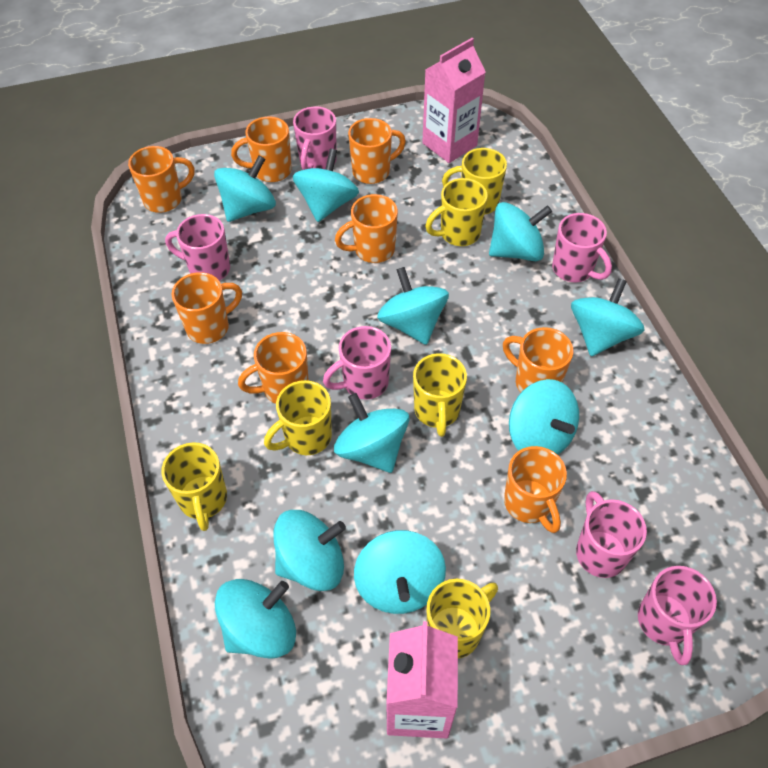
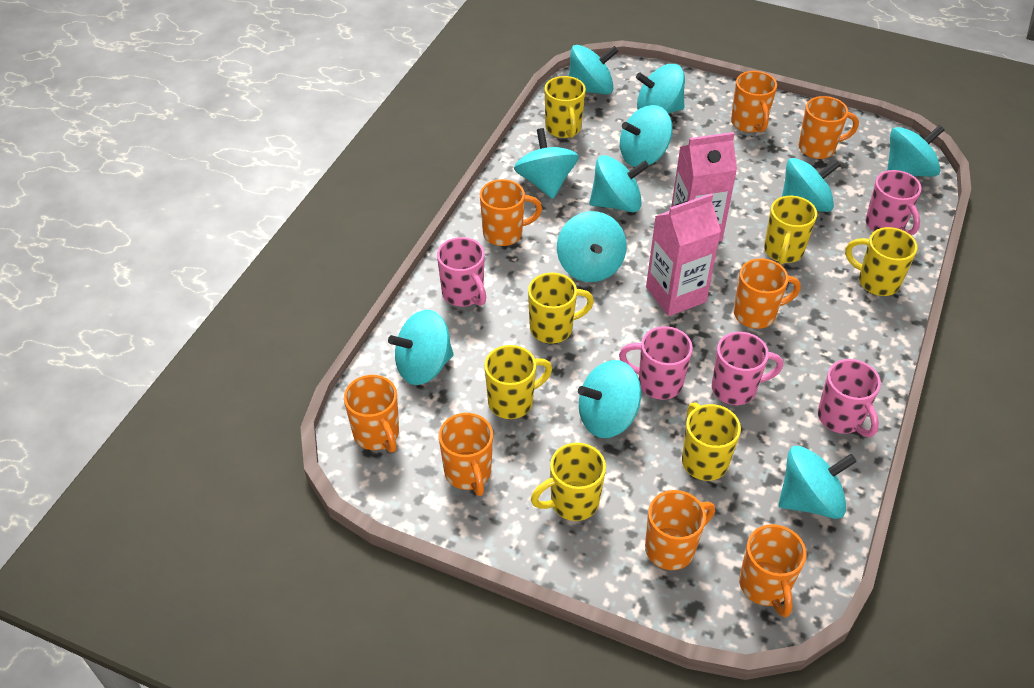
pink mug: [165,214,230,281] [293,106,337,170] [323,326,391,400] [552,213,612,282] [576,491,647,578] [638,566,717,665] = 6 -> [437,237,486,307] [619,326,693,400] [712,332,783,405] [818,359,881,437] [865,170,922,235] = 5
turquoise spinning top: [214,156,276,222] [215,579,296,659] [273,510,346,591] [293,149,359,222] [334,393,409,473] [354,530,446,614] [377,267,449,345] [489,202,552,261] [509,379,579,455] [571,278,644,356] = 10 -> [388,310,454,385] [514,128,579,199] [557,211,627,282] [569,45,618,94] [578,360,641,438] [590,155,649,213] [620,105,673,167] [636,64,685,114] [779,446,857,519] [782,158,841,212] [887,125,945,177] = 11
yellow mug: [162,442,227,531] [264,380,332,455] [413,353,467,437] [425,178,488,246] [427,579,498,658] [442,148,507,215] = 6 -> [484,345,552,419] [528,273,594,344] [531,443,606,521] [544,76,586,138] [682,402,741,481] [764,196,817,264] [845,227,918,296] = 7

